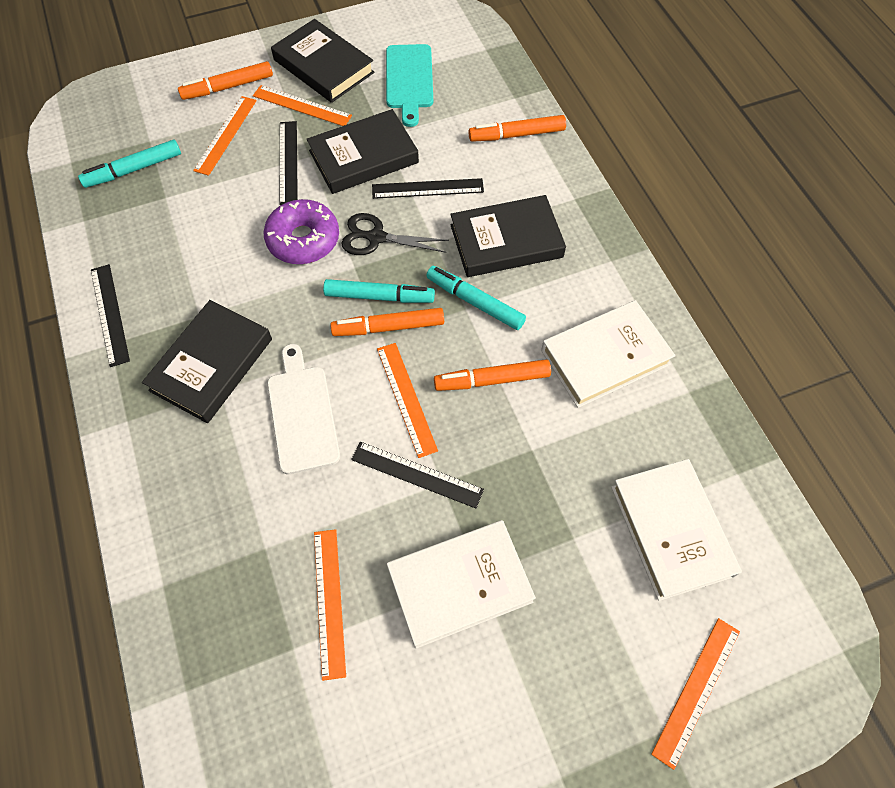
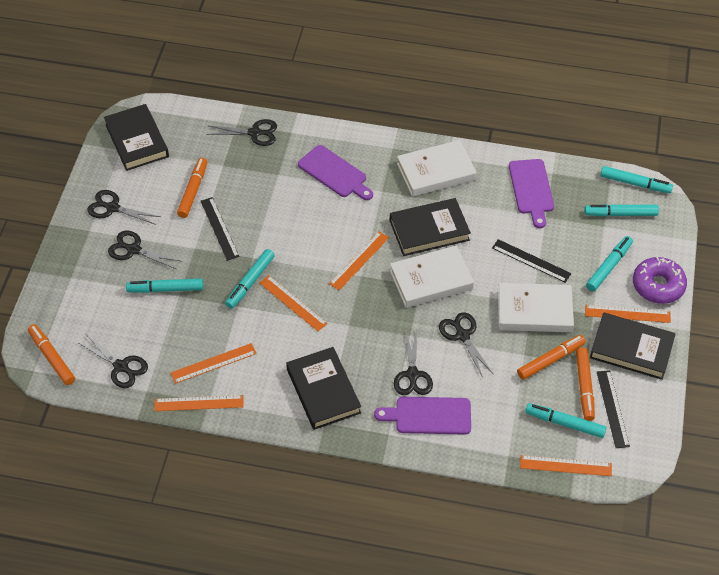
black ruler: [91,264,130,367] [280,121,298,205] [351,442,484,508] [372,178,484,199] = 4 -> [201,197,239,261] [492,239,571,283] [597,370,630,448] = 3
black scissors: [341,213,449,255] = 1 -> [77,334,148,388] [87,190,161,225] [108,231,182,269] [206,119,277,146] [394,330,433,395] [439,312,493,378] = 6
orange ruler: [193,96,257,176] [253,85,352,126] [314,529,346,681] [377,343,438,458] [651,618,740,770] = 5 -> [154,395,244,411] [171,343,257,384] [259,275,328,331] [329,231,389,290] [520,455,612,476] [585,305,671,323] = 6
purple cutting board: none = 0 -> [298,145,373,200] [374,397,471,435] [509,159,554,228] = 3
turquoise cutting board: [386,44,433,127] = 1 -> none = 0
turquoise marker: [78,140,181,188] [323,279,435,303] [426,266,526,330] = 3 -> [126,279,203,293] [225,249,275,309] [525,403,607,438] [584,204,659,217] [586,236,633,292] [600,166,673,193] = 6
white cutting board: [267,344,340,474] = 1 -> none = 0

